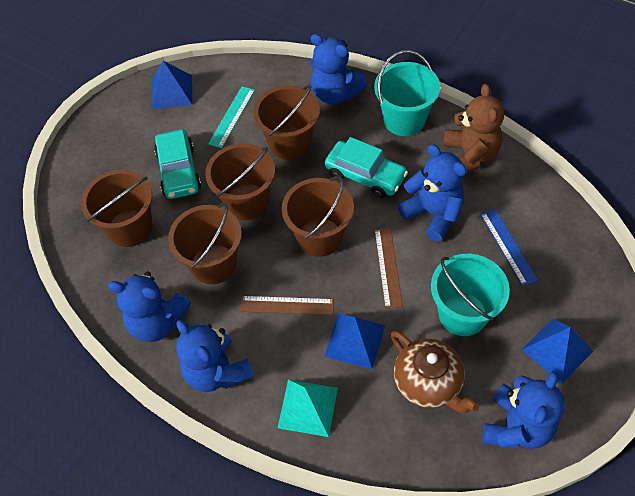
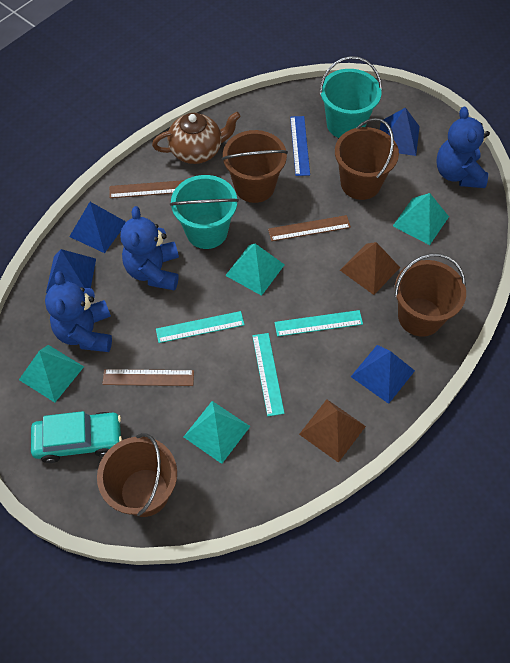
blue pyramid: [152,61,193,109] [324,313,385,370] [522,318,593,384] = 3 -> [46,249,96,293] [69,202,126,253] [351,345,415,404] [380,107,420,156] = 4
blue teddy bear: [108,271,191,342] [176,320,254,392] [310,34,367,104] [398,144,467,241] [482,371,565,449] = 5 -> [45,271,112,352] [120,206,179,291] [436,107,490,188] = 3
brown bucket: [81,169,152,247] [168,203,242,284] [205,143,275,220] [253,85,320,160] [282,176,354,257] = 5 -> [97,433,177,517] [222,130,288,203] [335,118,399,200] [394,253,466,337] = 4
brown pyramid: none = 0 -> [299,399,366,463] [340,242,400,295] = 2
brown ruler: [240,296,334,315] [374,228,403,309] = 2 -> [102,369,194,386] [109,180,184,198] [268,215,351,241] = 3
brown teddy bear: [443,84,504,172] = 1 -> none = 0
turquoise car: [154,129,201,199] [325,137,408,198] = 2 -> [31,411,122,463] = 1
turquoise pyramid: [278,380,338,437] = 1 -> [19,345,84,402] [184,401,250,464] [225,244,285,296] [393,193,449,245] = 4
turquoise ruler: [208,86,255,148] = 1 -> [156,311,245,343] [252,333,285,416] [274,310,363,337] = 3

